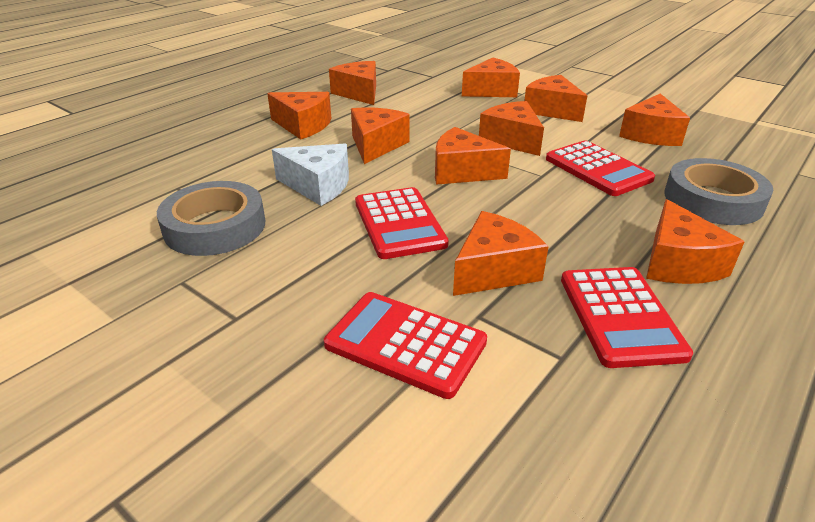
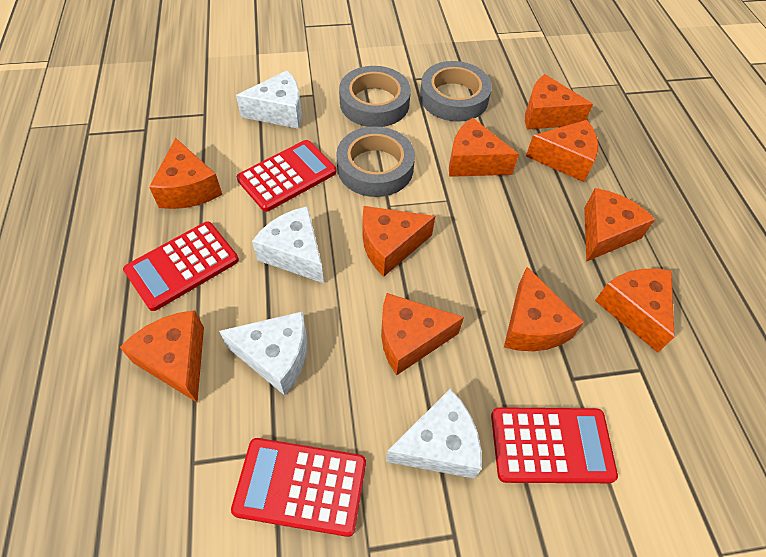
grey tape: [157,181,265,256] [664,158,773,225] = 2 -> [336,126,415,197] [339,66,411,127] [420,61,492,122] = 3
white cheese: [272,144,349,206] = 1 -> [219,312,307,395] [236,70,302,129] [252,206,324,283] [386,389,482,479] = 4

